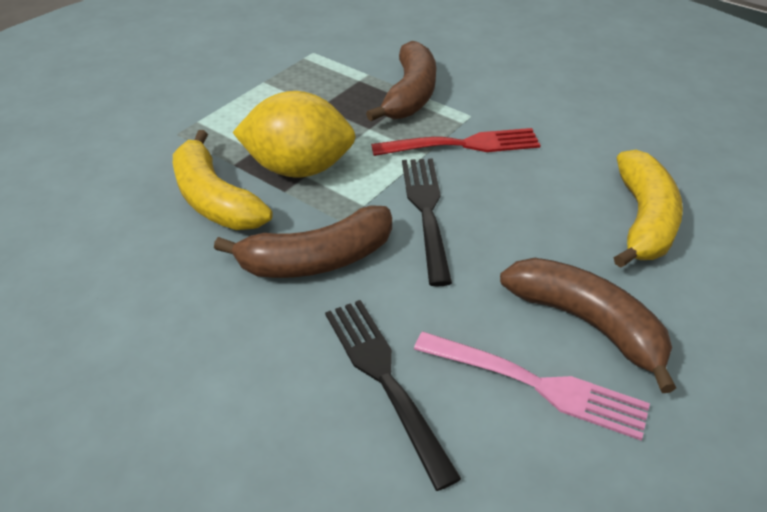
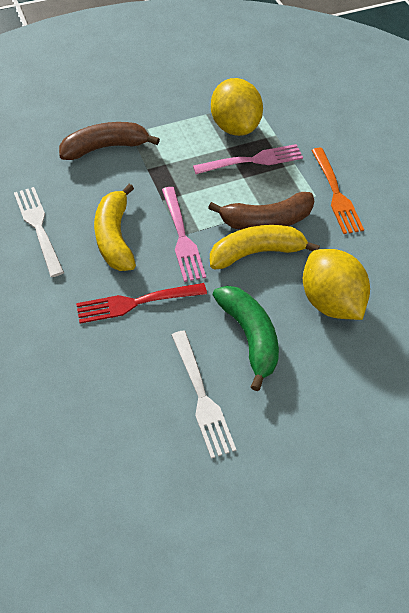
black fork: [325,300,461,491] [402,159,452,286] = 2 -> none = 0
brown banana: [214,205,392,278] [366,41,436,121] [500,258,676,393] = 3 -> [59,122,160,160] [208,192,314,230] = 2
green banana: none = 0 -> [212,286,279,391] = 1
orange fork: none = 0 -> [311,148,364,234] = 1
pink fork: [414,332,650,440] = 1 -> [162,187,206,282] [193,144,303,174] = 2
white fork: none = 0 -> [14,187,64,277] [171,331,236,459] = 2
yellow lemon: [232,91,356,178] = 1 -> [211,78,263,136] [303,249,370,320] = 2

